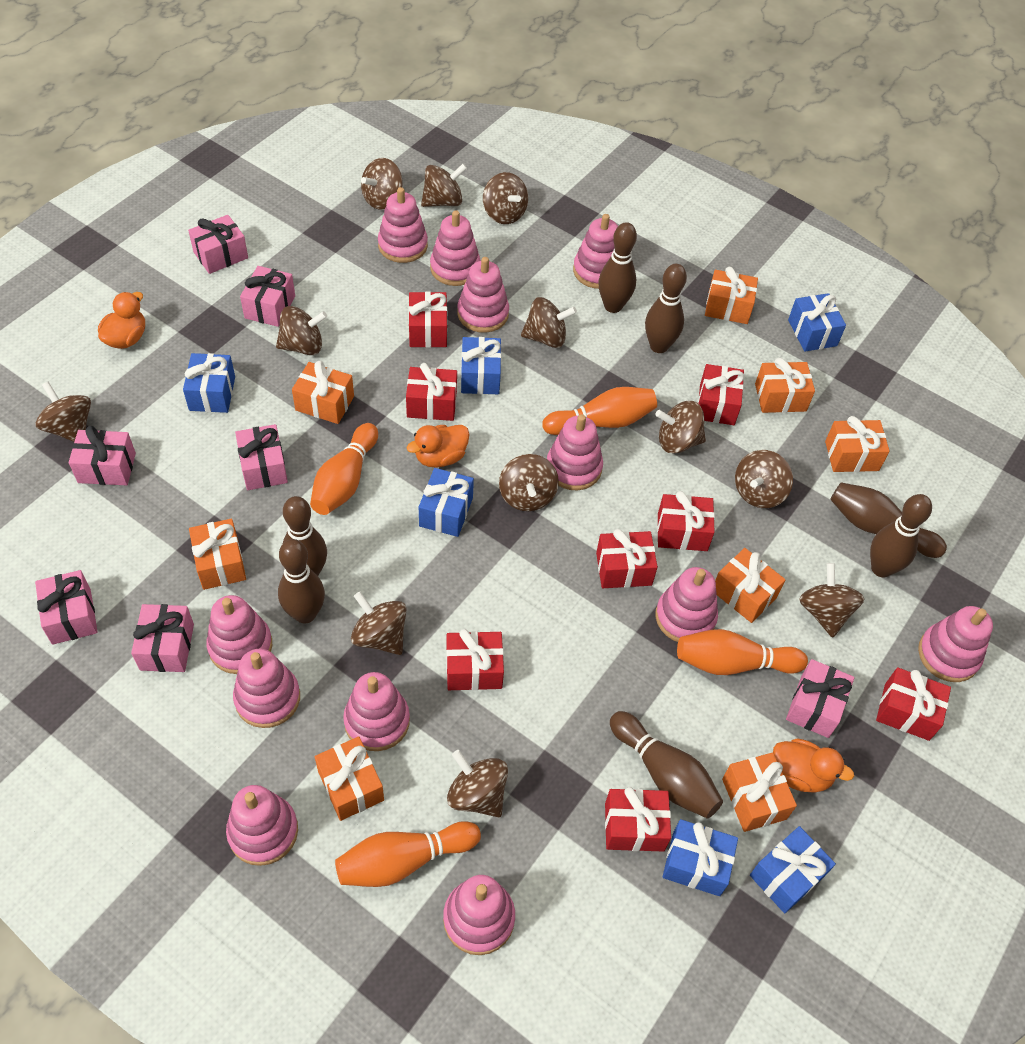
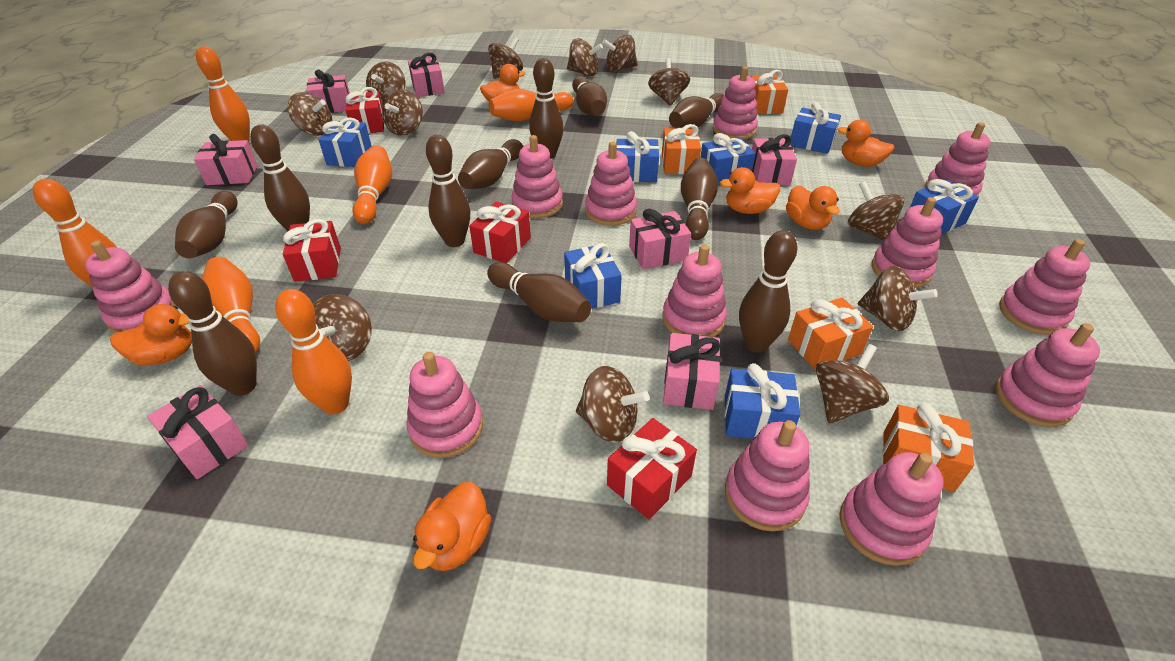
blue gift: [183,353,235,413] [419,468,474,537] [461,337,501,394] [662,819,738,896] [750,826,836,913] [788,293,846,352] = 6 -> [319,118,372,167] [564,243,622,309] [617,131,659,182] [700,133,755,184] [724,363,800,439] [790,102,841,154] [910,179,979,234] = 7
brown bowling pin: [278,539,325,623] [283,496,327,576] [598,222,637,313] [610,711,723,819] [645,264,687,353] [830,482,947,558] [870,494,932,578] = 7 -> [168,271,257,396] [175,191,238,258] [250,125,310,231] [426,135,470,247] [458,139,523,189] [487,262,591,322] [529,58,564,159] [572,76,607,116] [669,93,725,129] [681,158,718,240] [739,230,797,353] = 11
orange bowling pin: [310,423,378,515] [335,821,481,887] [542,387,657,435] [677,629,808,675] = 4 -> [33,179,117,287] [196,46,250,143] [202,257,260,353] [275,289,352,414] [352,145,392,224] [489,89,574,121] = 6
orange duck: [98,292,145,349] [407,425,470,468] [773,738,854,793] = 3 -> [110,304,192,365] [413,482,491,571] [480,64,525,101] [720,167,780,214] [786,185,840,230] [837,120,894,167] = 6
orange gift: [189,519,246,590] [292,361,354,424] [315,736,384,821] [705,267,758,324] [715,548,786,623] [722,752,797,832] [755,358,815,413] [825,416,890,472] = 8 -> [662,124,701,174] [750,70,788,114] [788,297,873,370] [883,403,974,492] = 4
red gift: [406,363,457,421] [408,291,447,348] [446,629,504,690] [596,529,658,588] [605,787,671,852] [657,491,715,551] [698,364,744,425] [876,667,951,741] = 8 -> [283,219,341,282] [345,87,385,133] [469,201,531,263] [607,418,697,519] = 4

